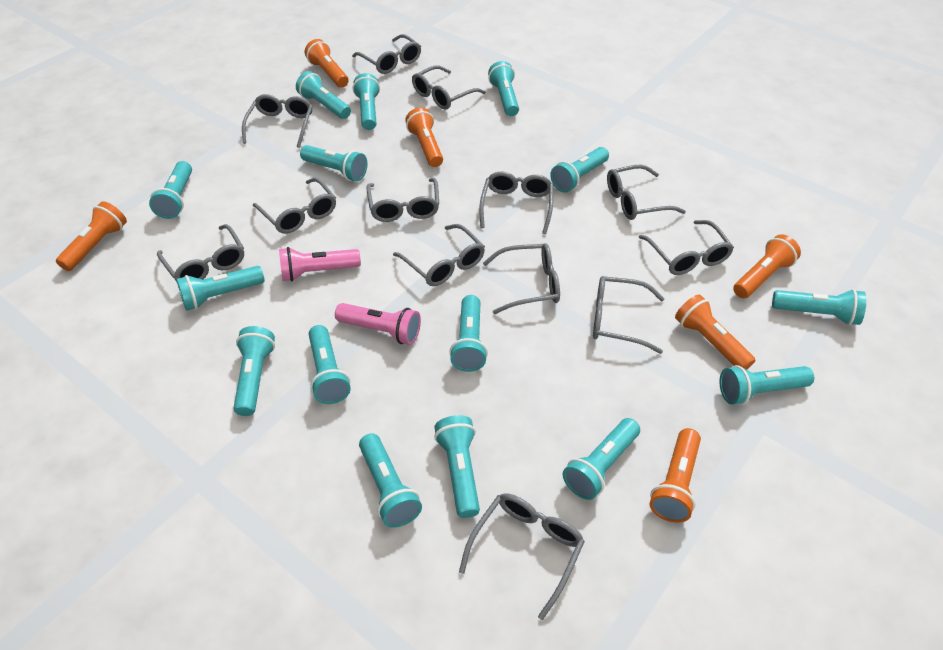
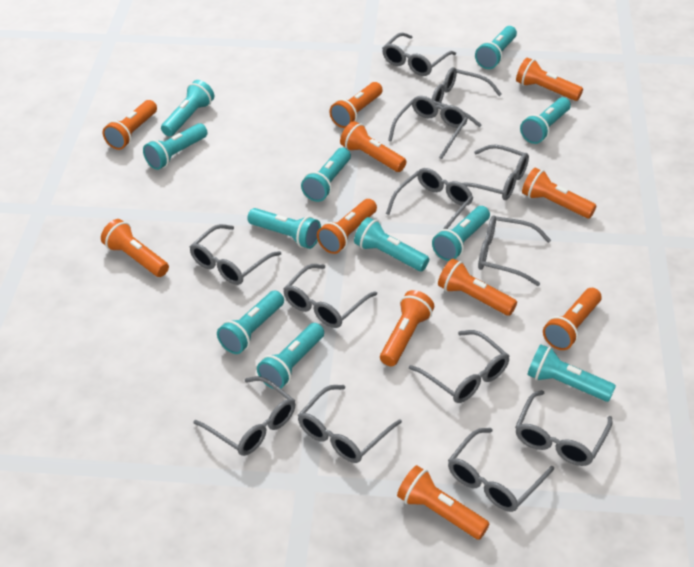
orange flashlight: [56,201,127,271] [305,39,349,88] [405,107,443,167] [649,428,701,523] [675,294,755,370] [733,235,801,298] = 6 -> [101,219,169,277] [103,100,157,150] [317,199,377,254] [329,82,383,128] [340,121,407,172] [380,290,434,366] [397,465,490,540] [438,259,517,316] [516,57,583,101] [522,167,596,219] [543,288,602,350] = 11
pink flashlight: [279,247,361,281] [335,303,421,345] = 2 -> none = 0
turquoise flashlight: [149,161,192,219] [176,266,265,311] [233,326,275,416] [296,71,351,119] [300,145,367,181] [309,325,351,404] [353,73,380,130] [359,433,422,528] [434,415,480,518] [449,295,488,372] [488,61,519,116] [550,147,609,193] [563,418,640,500] [719,365,814,405] [772,289,866,325] = 15 -> [143,123,208,170] [161,80,214,136] [217,291,284,354] [247,208,321,249] [257,323,324,389] [301,148,351,202] [354,217,429,271] [432,206,490,261] [475,26,517,69] [520,97,571,144] [527,344,616,402] = 11

